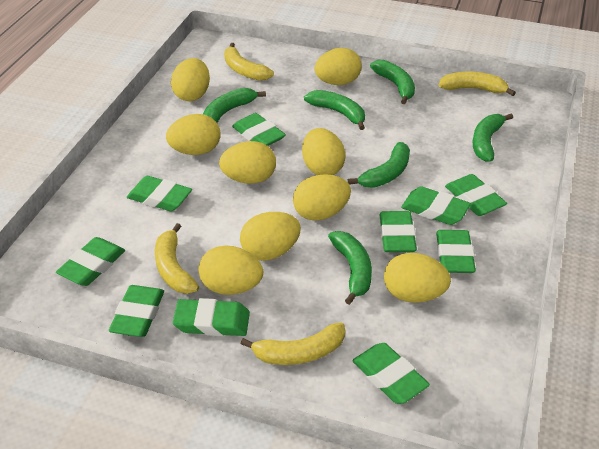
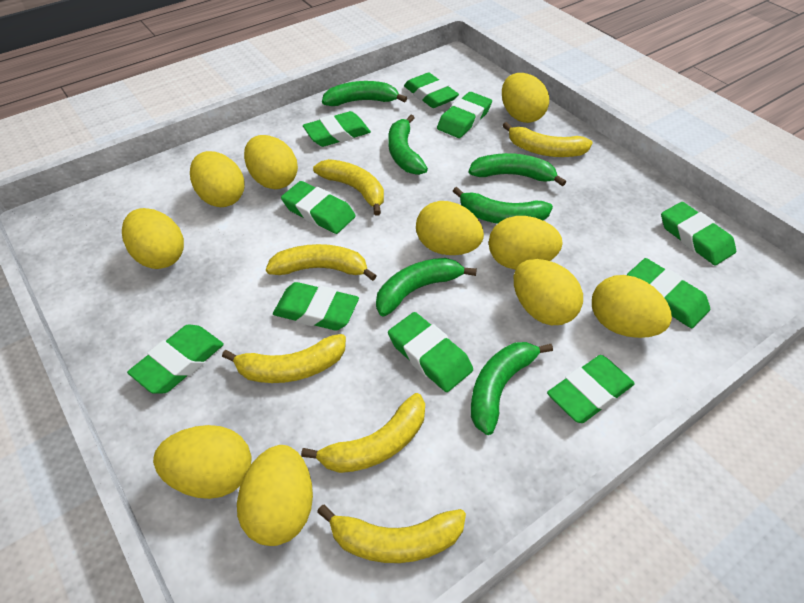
yellow banana: [155,223,199,294] [224,43,274,81] [241,322,345,365] [439,71,516,96] = 4 -> [222,334,346,383] [266,244,377,281] [301,393,425,473] [313,159,384,216] [317,505,466,563] [502,122,593,157] = 6
yellow egg: [166,114,221,155] [171,58,210,101] [199,246,263,295] [219,141,276,184] [240,212,301,261] [293,174,351,221] [302,128,346,175] [314,48,362,85] [384,253,451,303] = 9 -> [122,208,184,269] [153,425,251,499] [190,151,244,207] [237,445,313,546] [244,135,298,189] [416,201,484,255] [489,216,563,270] [502,73,549,123] [514,259,583,325] [592,275,672,338] = 10

